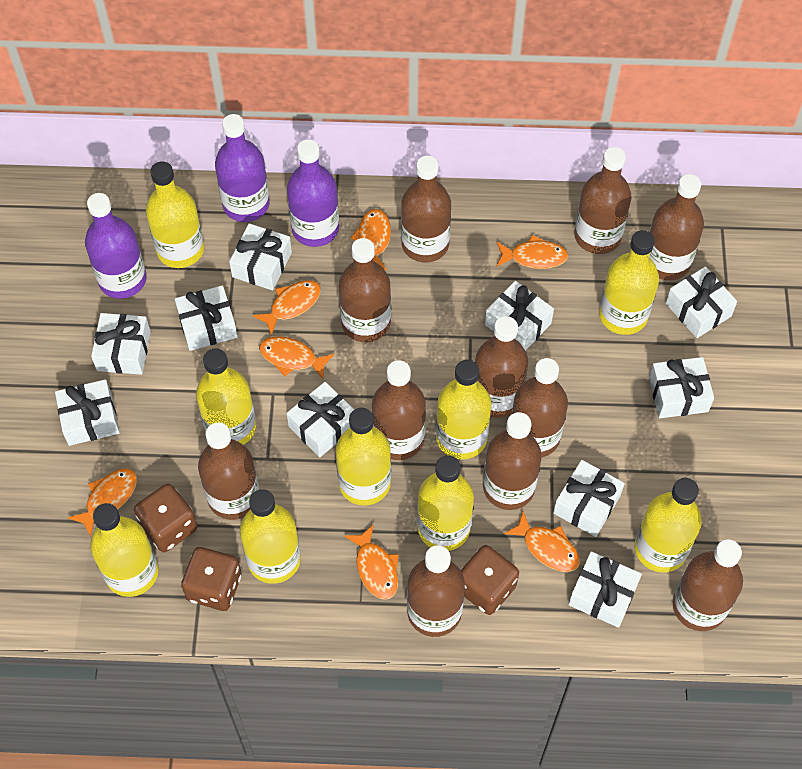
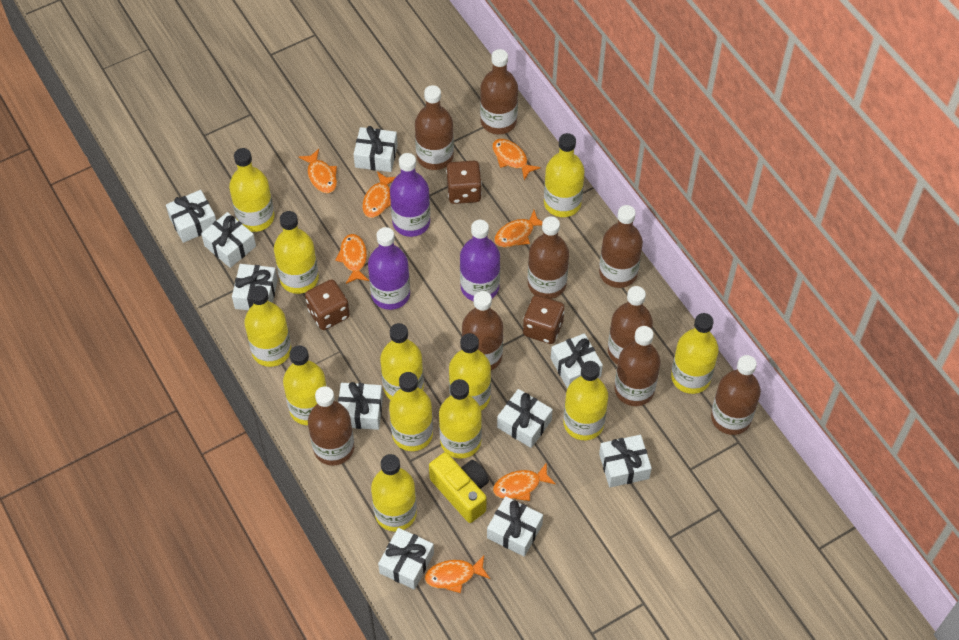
brown bottle: [198,422,259,520] [339,238,391,342] [372,360,426,460] [401,156,451,262] [407,545,465,637] [475,316,528,418] [483,412,542,510] [511,358,568,457] [574,147,631,254] [649,174,704,280] [673,539,743,631] = 11 -> [308,386,354,465] [415,85,454,170] [462,291,503,370] [480,49,518,134] [528,216,569,299] [599,205,643,288] [608,286,653,364] [615,326,660,406] [711,355,761,435] = 9
yellow bottle: [90,503,159,597] [146,161,204,268] [196,348,256,445] [240,489,301,584] [336,408,391,506] [417,455,474,551] [436,360,491,459] [599,230,659,335] [634,478,702,573] = 9 -> [229,148,274,232] [244,285,291,367] [274,211,319,294] [283,345,327,425] [371,454,417,532] [380,323,424,400] [389,372,433,451] [439,379,482,459] [449,333,491,410] [544,133,584,217] [563,361,608,440] [671,313,719,394] = 12
yellow camera: none = 0 -> [429,452,489,523] = 1

